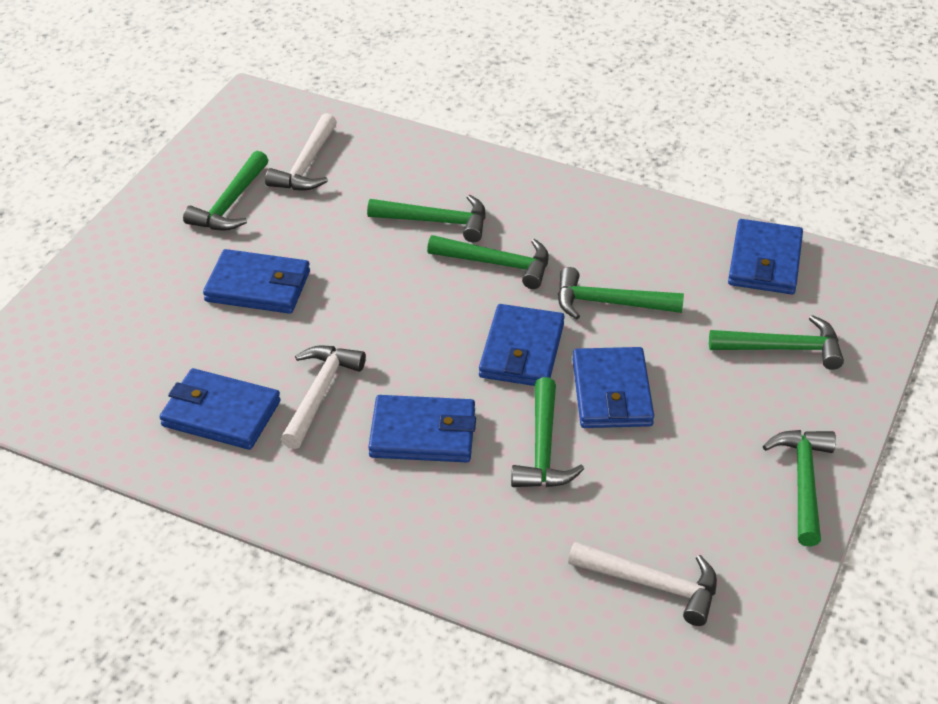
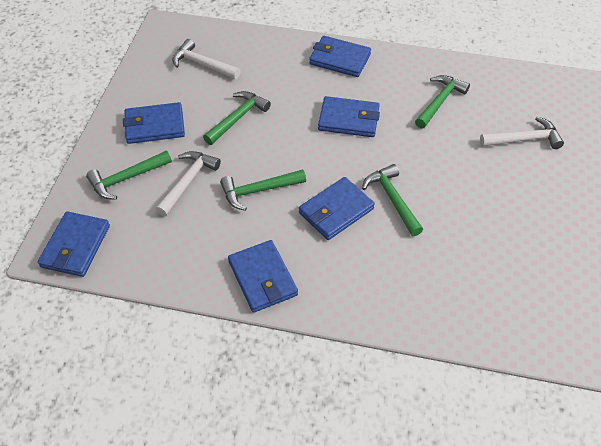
green hammer: [183,151,268,231] [367,195,486,242] [427,235,549,289] [511,377,584,487] [558,267,684,319] [709,315,844,370] [763,430,836,546] = 7 -> [86,151,172,200] [203,91,271,145] [220,169,306,211] [362,164,423,236] [415,75,470,129] = 5

